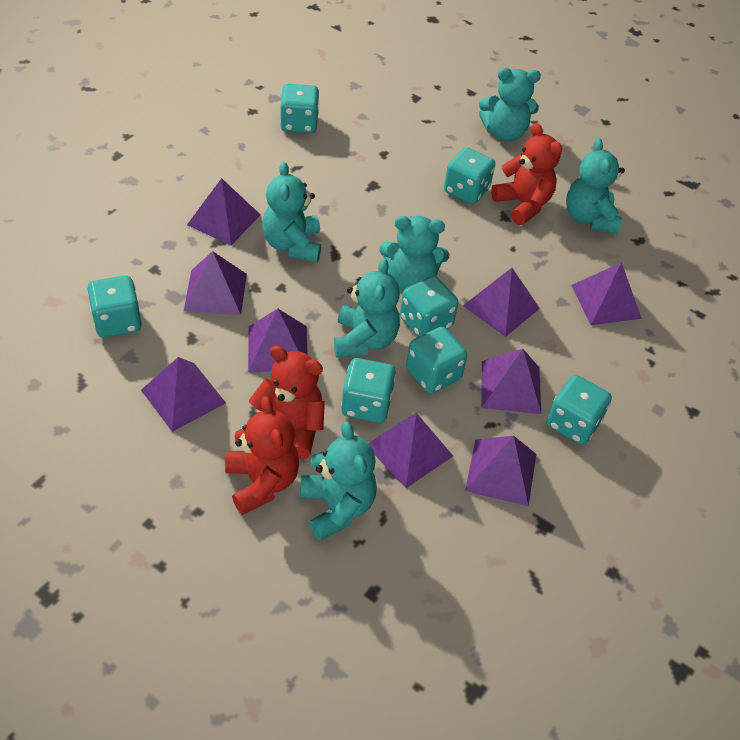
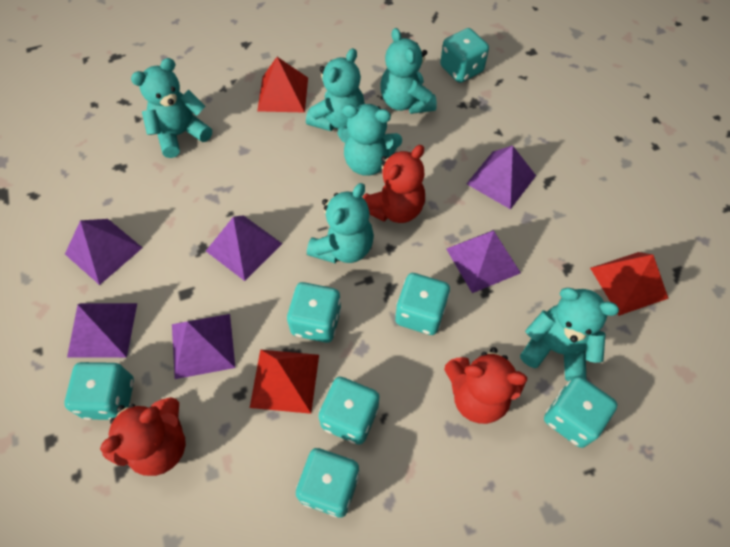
purple pyramid: [141,357,226,432] [184,251,247,315] [187,178,261,245] [248,309,308,372] [369,413,453,488] [463,268,540,337] [465,436,536,506] [482,349,541,414] [571,262,642,325] = 9 -> [65,219,142,285] [67,303,137,357] [172,314,235,379] [206,215,282,281] [446,230,521,293] [466,145,536,209] = 6
red pyramid: none = 0 -> [250,350,319,414] [257,57,308,113] [590,252,669,316] = 3

